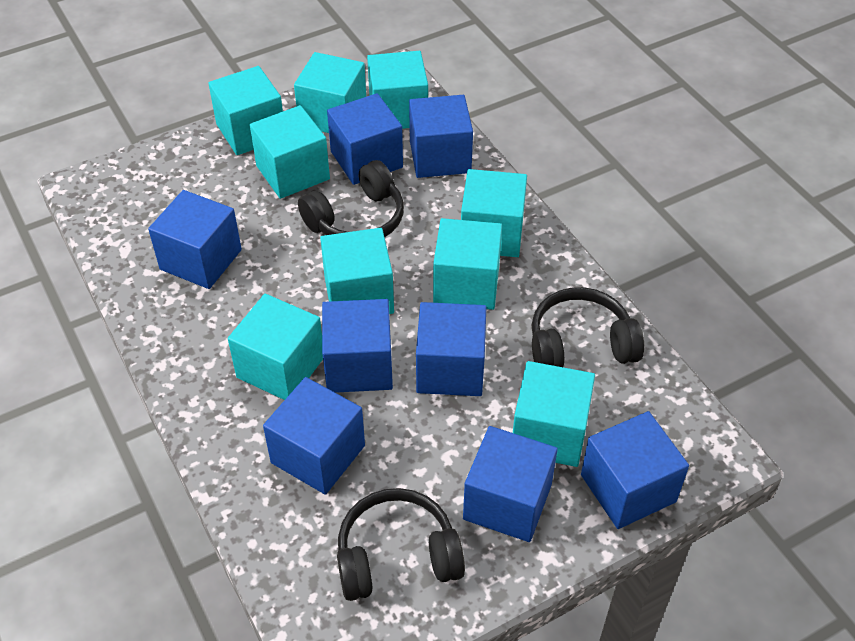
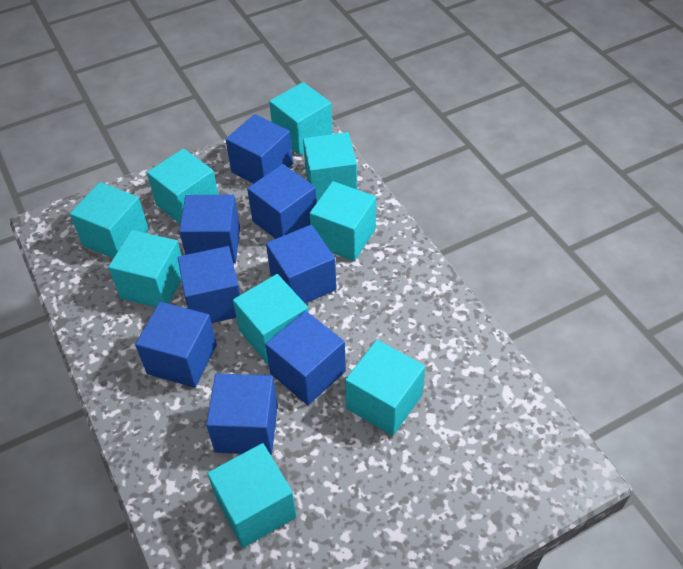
black headphones: [298,160,404,237] [337,488,465,601] [532,287,644,367] = 3 -> none = 0

